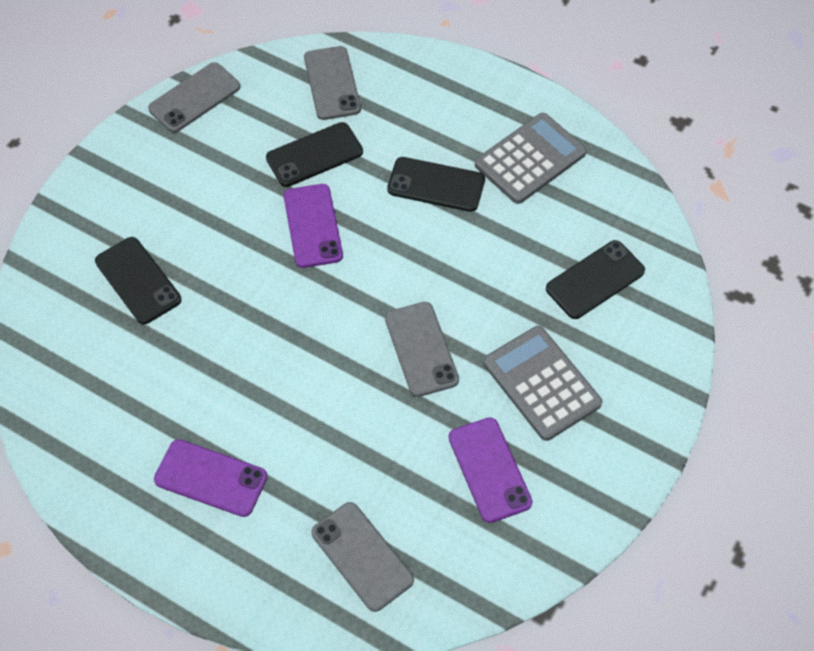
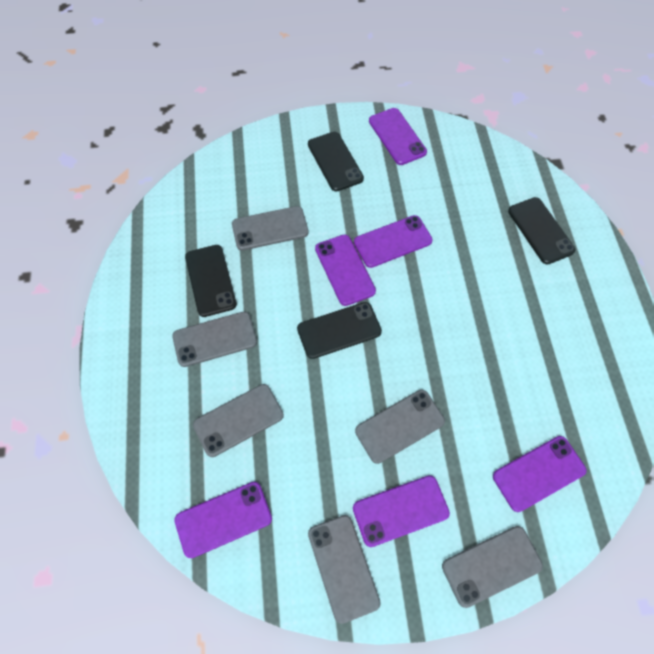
grey calculator: [475,113,587,204] [483,326,602,441] = 2 -> none = 0
grey phone: [148,62,240,133] [304,46,361,120] [311,502,414,612] [385,302,459,397] = 4 -> [172,312,257,367] [193,384,284,457] [232,206,309,251] [308,515,381,624] [355,390,445,464] [442,526,543,608] = 6
purple phone: [154,439,267,517] [283,184,343,268] [448,417,533,523] = 3 -> [174,482,272,558] [315,234,376,306] [353,475,450,547] [354,215,433,268] [369,108,427,165] [493,436,587,512] = 6

